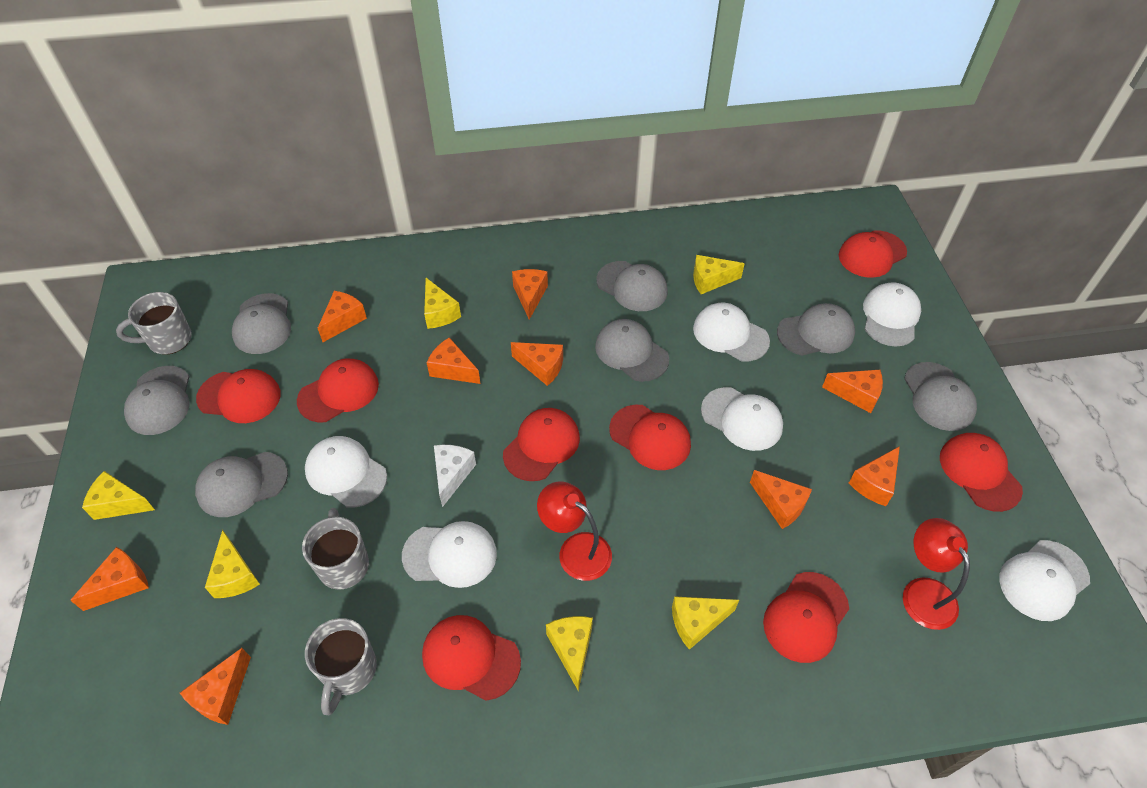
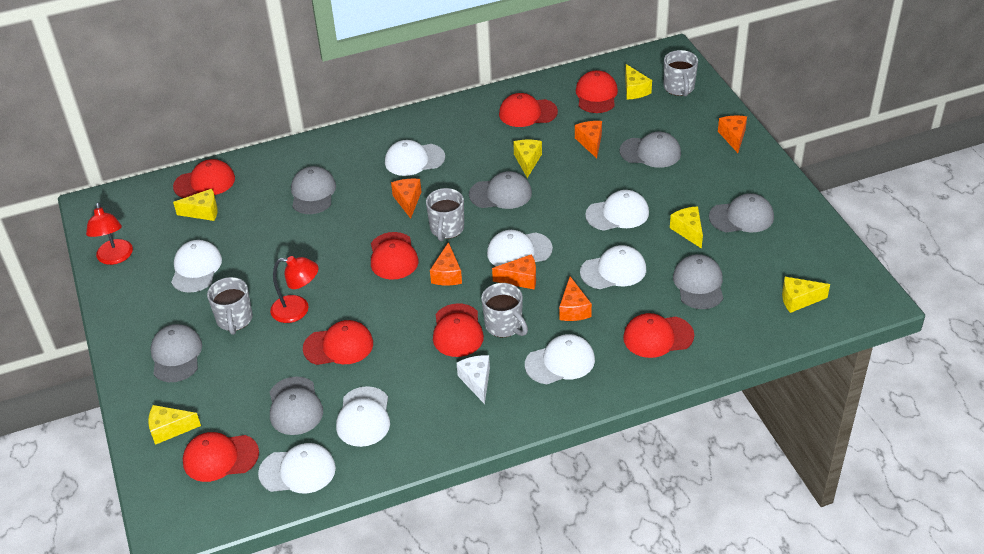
grey mug: [116,292,192,355] [302,508,369,590] [305,618,377,715] = 3 -> [207,277,253,335] [426,188,464,241] [481,283,528,338] [664,50,698,96] = 4
orange cheese: [70,547,149,611] [180,648,251,725] [318,291,367,342] [426,337,480,384] [511,342,563,386] [512,269,548,320] [750,470,812,529] [822,370,883,413] [849,446,900,506] = 9 -> [391,179,421,219] [430,242,462,285] [492,254,536,290] [559,276,592,321] [575,121,602,158] [718,116,747,153] = 6
white cap: [305,436,387,508] [402,521,497,588] [693,303,770,361] [701,387,783,451] [863,282,921,347] [1000,540,1090,621] = 6 -> [171,240,222,293] [258,443,336,494] [336,386,390,447] [385,140,445,176] [487,230,553,266] [525,334,595,384] [580,245,646,289] [585,190,649,231] = 8

